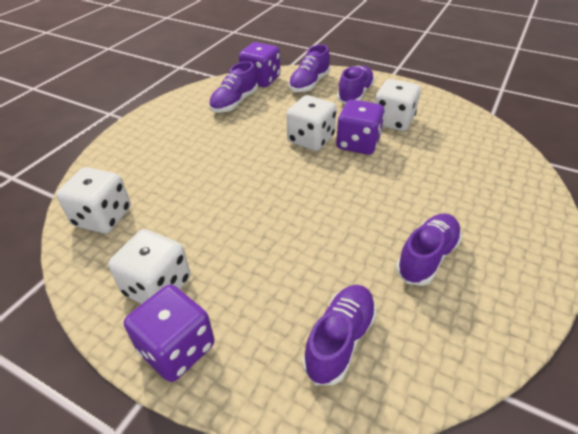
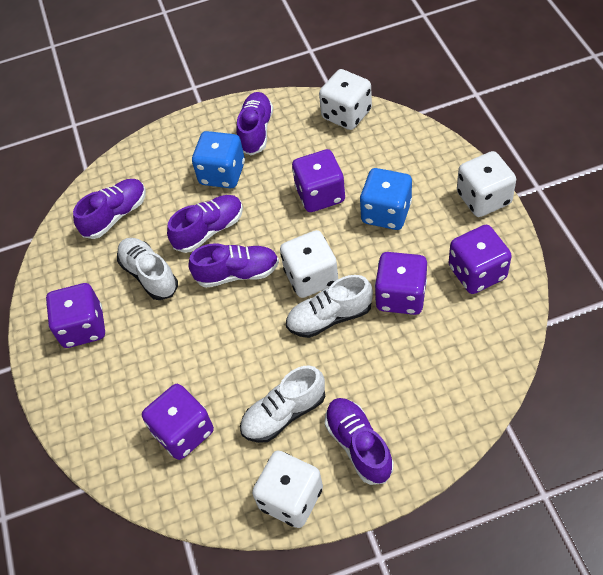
blue dice: none = 0 -> [192,131,245,188] [360,168,412,230] = 2
purple dice: [124,285,214,382] [239,42,280,87] [336,99,385,155] = 3 -> [46,283,105,348] [142,384,214,460] [292,149,345,212] [375,252,427,315] [449,225,512,294] = 5
white shoe: none = 0 -> [117,238,178,300] [240,365,325,443] [286,275,373,338] = 3

